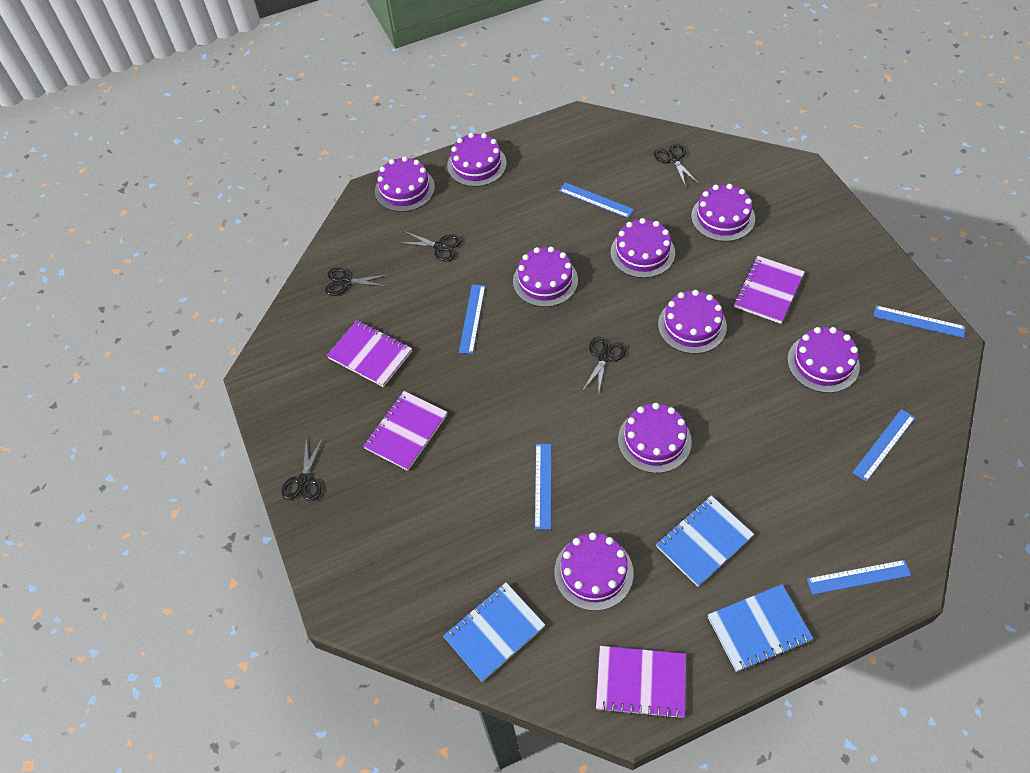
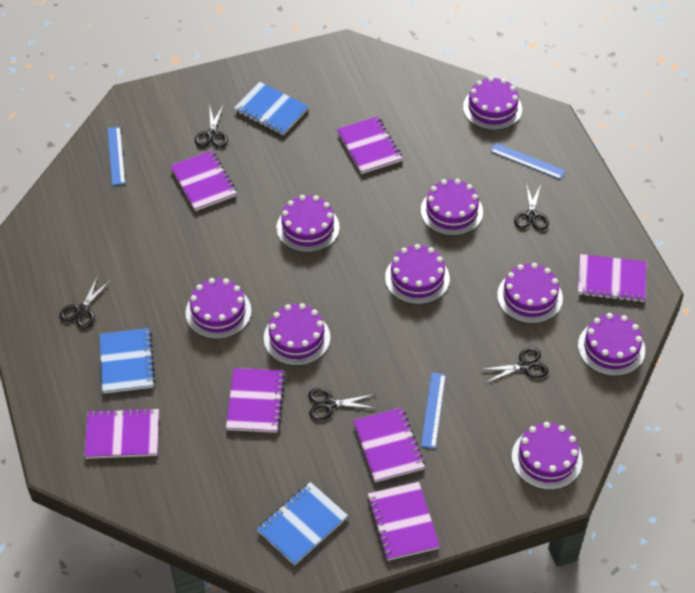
blue ruler: [459,285,485,354] [535,444,551,530] [559,182,634,218] [807,560,911,595] [852,409,915,482] [873,305,966,338] = 6 -> [107,127,125,186] [421,373,446,449] [490,143,566,179] = 3
purple notebook: [327,320,412,387] [363,391,448,471] [596,646,686,720] [734,256,805,324] = 4 -> [84,408,159,459] [170,151,237,211] [226,368,285,433] [337,116,402,174] [353,408,425,482] [367,482,440,561] [578,254,646,303] = 7

